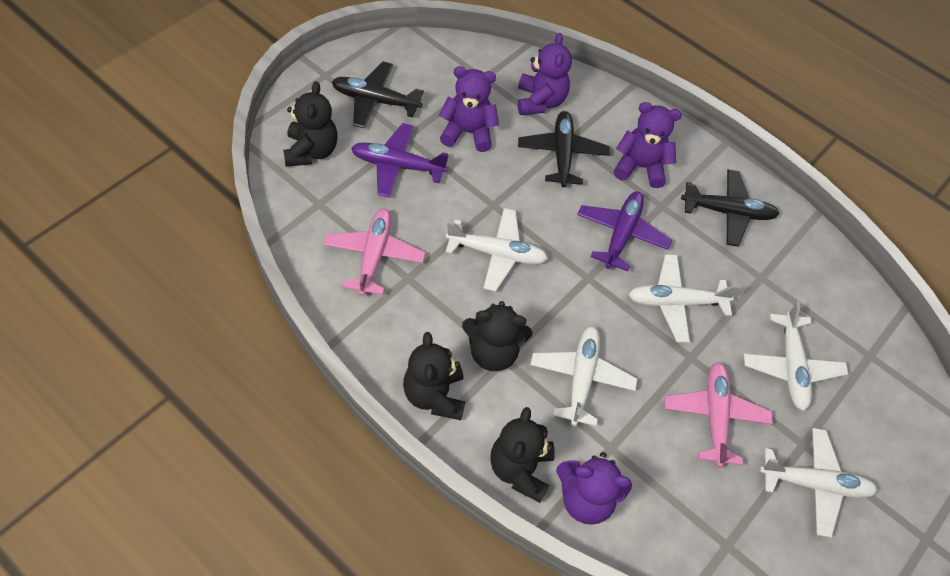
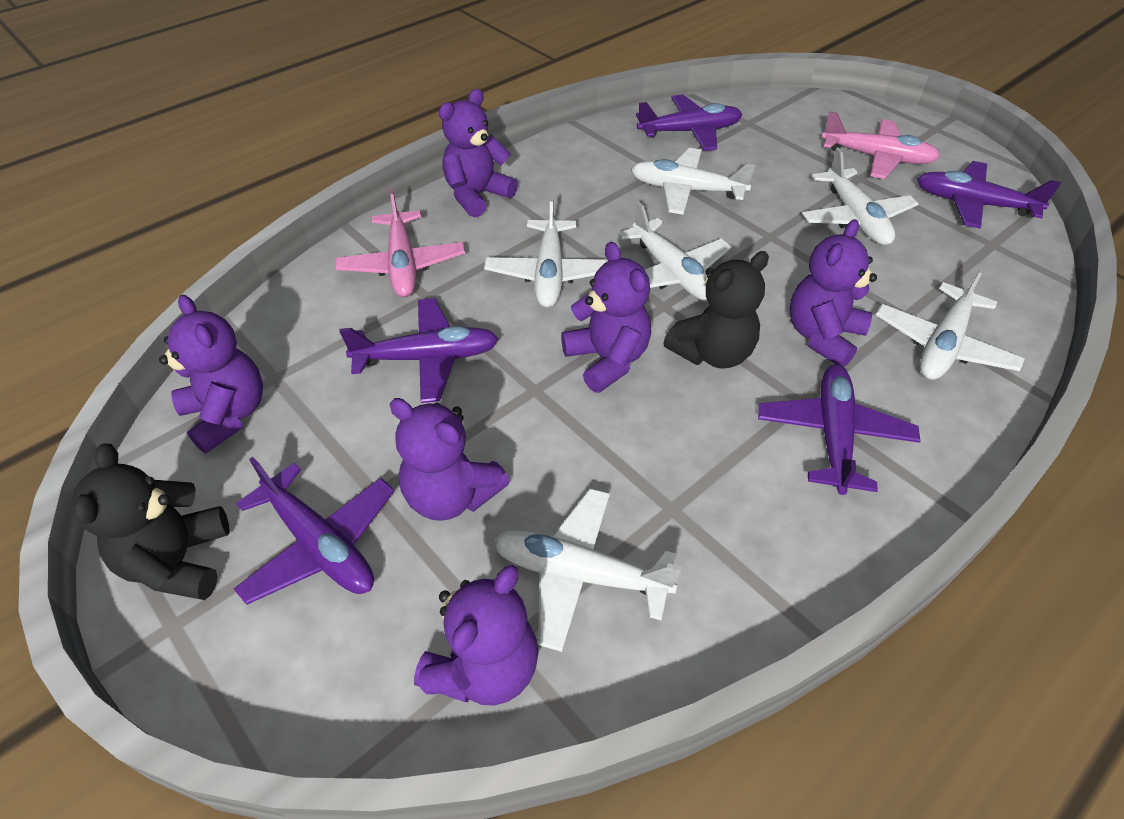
black plane: [332,61,424,128] [518,111,610,187] [681,169,779,247] = 3 -> none = 0
black teddy bear: [283,81,337,167] [403,332,465,420] [462,301,532,371] [490,407,554,503] = 4 -> [72,444,229,600] [663,251,769,369] = 2
purple plane: [351,123,449,197] [577,191,672,272] = 2 -> [234,457,394,605] [339,298,498,403] [636,95,742,151] [758,365,921,495] [917,161,1061,229] = 5
purple teddy bear: [439,66,499,152] [518,33,572,115] [556,452,632,525] [614,102,682,188] = 4 -> [159,295,263,453] [389,398,510,521] [414,565,539,706] [439,89,518,217] [561,242,651,393] [790,219,877,367] = 6
white plane: [446,208,548,292] [530,326,637,426] [628,254,740,343] [743,301,848,411] [760,428,877,538] = 5 -> [484,196,608,308] [493,489,682,652] [617,201,731,302] [631,148,756,215] [802,147,918,245] [876,267,1025,380] = 6

